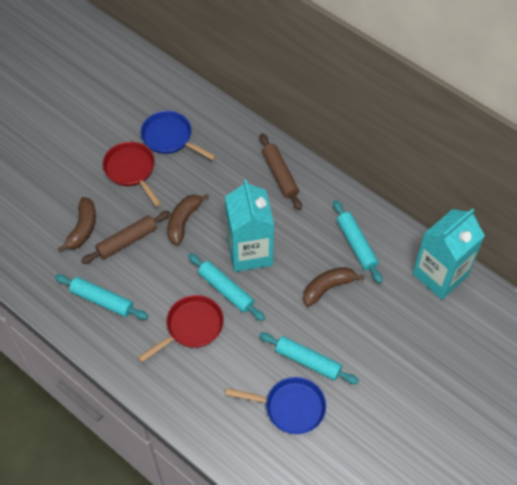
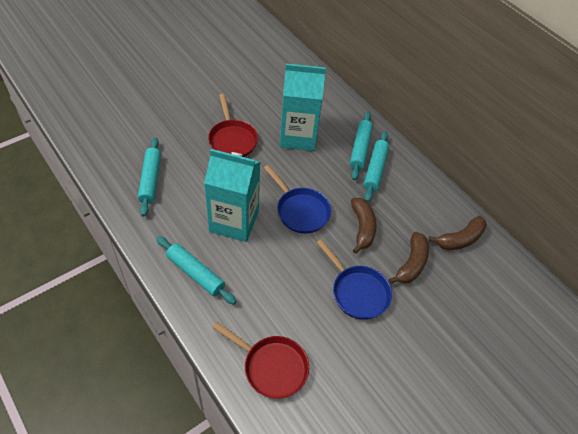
brown rolling pin: [81,211,171,264] [260,133,302,210] = 2 -> none = 0

